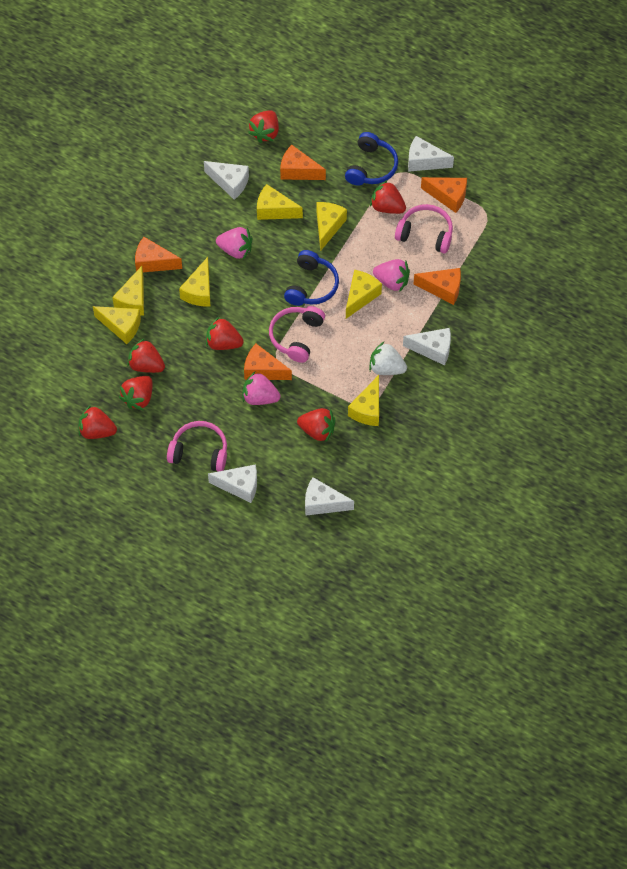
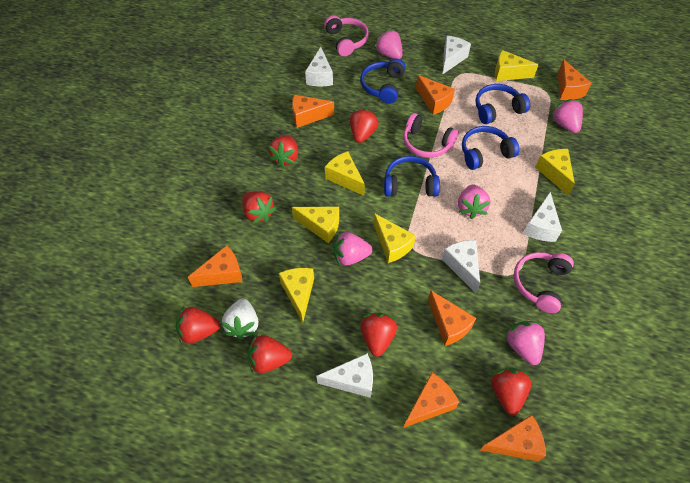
blue headphones: [284,250,339,306] [345,132,398,186] = 2 -> [360,59,406,104] [384,156,440,197] [462,126,519,170] [475,84,530,124] = 4
orange cheese: [135,237,182,272] [244,344,292,380] [280,145,326,180] [414,268,461,305] [421,177,467,213] = 5 -> [188,245,242,287] [292,95,334,128] [404,373,459,427] [416,75,455,115] [428,291,476,346] [480,415,546,461] [558,59,592,100] = 7
pink strawberry: [216,227,252,259] [243,372,281,405] [373,259,410,292] = 3 -> [334,231,373,266] [374,30,403,59] [458,184,491,219] [505,321,545,365] [551,99,583,133] = 5
yellow cheese: [93,306,141,344] [112,266,144,316] [179,257,211,307] [257,184,303,220] [317,202,347,251] [346,270,382,319] [348,375,379,426] = 7 -> [279,268,314,323] [292,207,339,243] [325,151,365,196] [373,213,416,263] [495,50,539,81] [535,149,575,195] = 6

